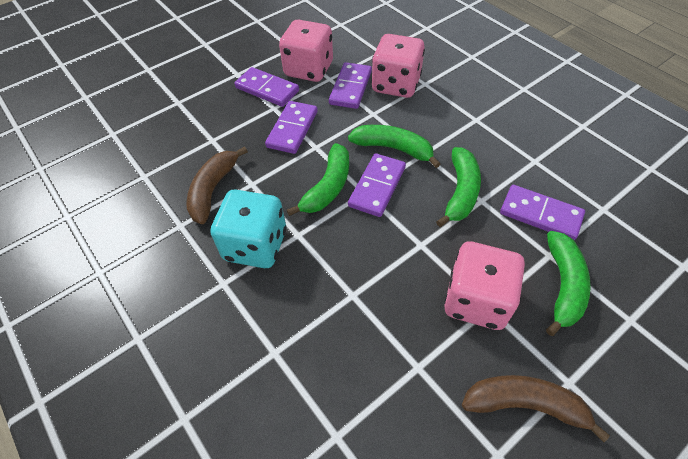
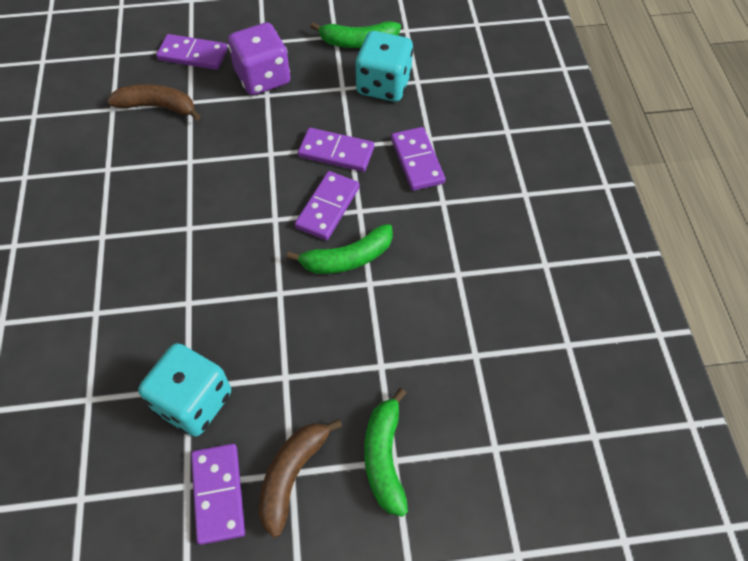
green banana: [287,143,349,216] [348,125,440,168] [436,147,481,227] [546,231,591,336] = 4 -> [287,224,393,274] [310,21,401,48] [364,388,408,517] = 3
pink dice: [279,19,333,82] [372,34,425,98] [444,242,525,330] = 3 -> none = 0
purple dice: none = 0 -> [228,23,291,95] = 1
turquoise dice: [211,190,286,268] = 1 -> [138,343,231,437] [355,31,413,102] = 2

